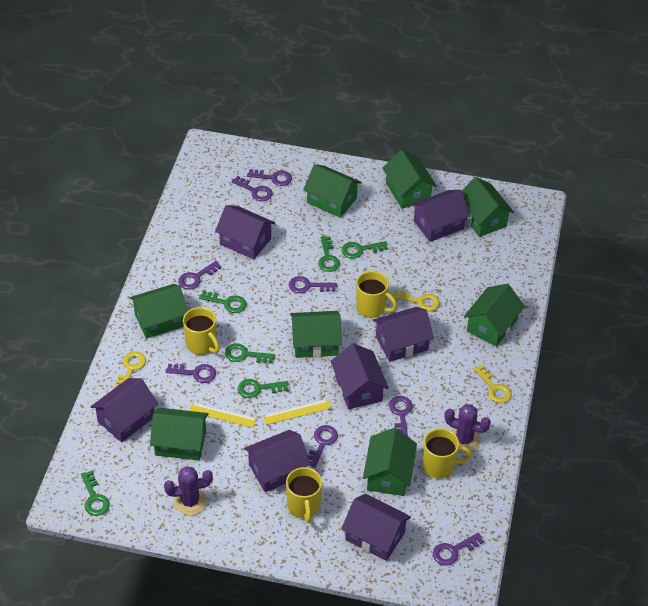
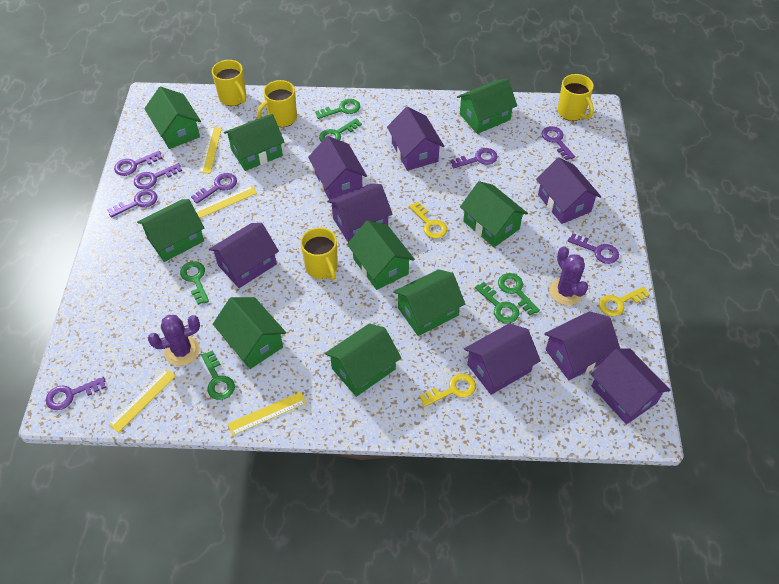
green house: [129,284,188,339] [150,408,209,460] [290,311,342,358] [303,164,362,218] [363,428,417,496] [382,150,437,209] [462,177,514,237] [464,284,525,346] = 8 -> [137,199,204,262] [144,87,201,149] [213,297,286,369] [224,114,284,171] [325,323,401,397] [347,220,415,290] [393,269,465,336] [457,78,517,134] [460,181,528,247] = 9
purple house: [91,378,159,443] [215,205,275,259] [244,430,311,492] [331,343,389,409] [341,494,411,561] [373,307,434,362] [411,190,470,242] = 7 -> [209,223,279,288] [308,136,367,200] [327,184,392,242] [387,107,445,171] [464,323,541,395] [536,157,601,224] [544,311,620,380] [591,348,670,424] = 8
yellow ruler: [189,402,257,428] [263,399,331,425] = 2 -> [109,369,176,433] [195,186,257,218] [199,127,222,173] [228,392,306,436] = 4

